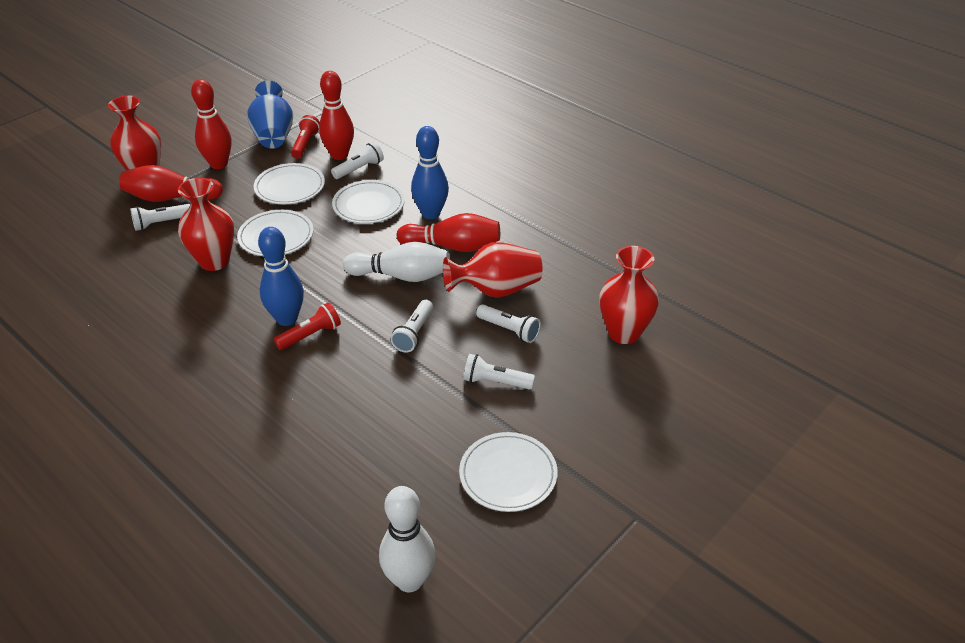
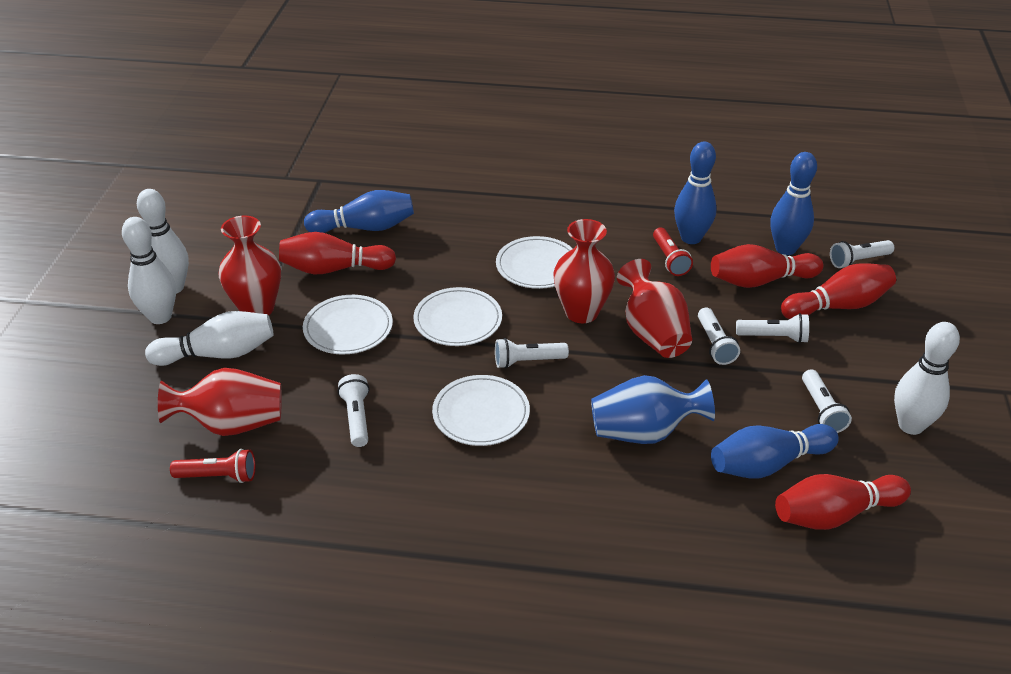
blue bowling pin: [258,227,304,326] [411,126,449,219] = 2 -> [304,190,414,233] [674,142,717,244] [711,424,839,478] [770,152,817,255] = 4
white bowling pin: [343,242,450,282] [379,486,436,592] = 2 -> [122,217,176,324] [137,189,189,294] [145,311,274,366] [894,322,960,435] = 4
white flashlight: [130,204,190,231] [331,142,384,179] [390,300,433,353] [463,354,535,390] [476,304,541,343] = 5 -> [337,374,369,447] [495,338,569,369] [698,308,740,365] [736,313,809,343] [802,369,852,433] [830,240,894,268] = 6

